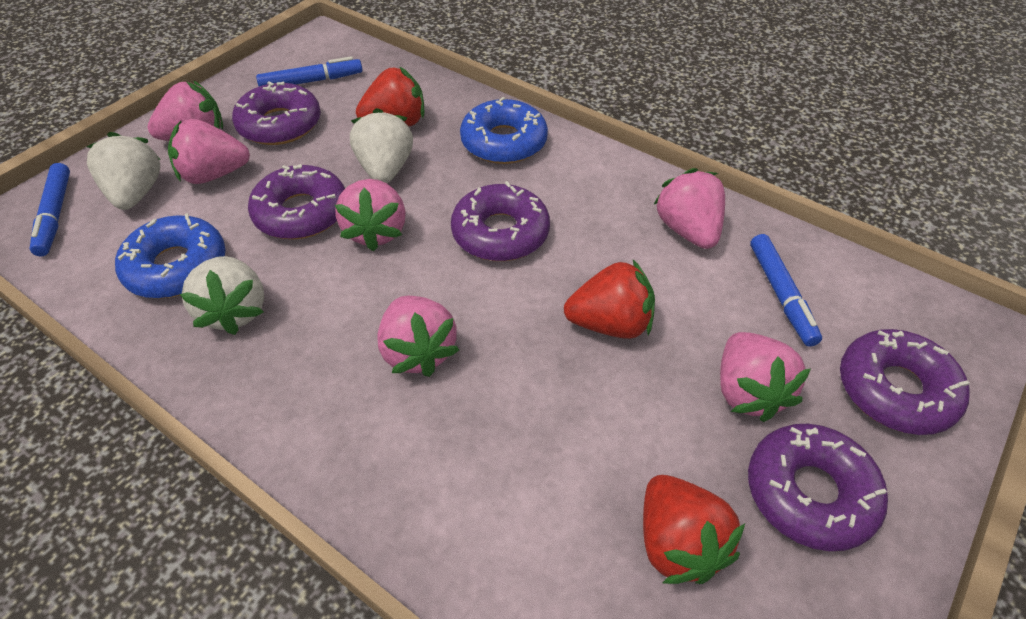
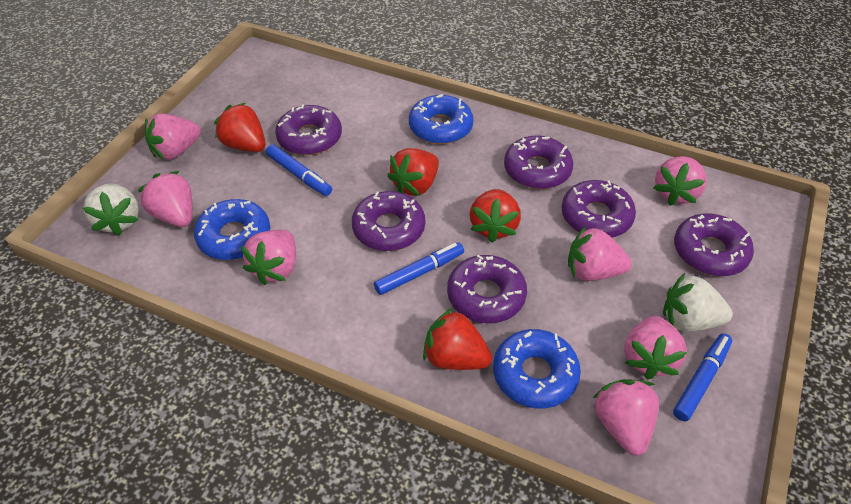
blue donut: [115,213,226,298] [460,97,548,164] = 2 -> [194,199,270,260] [409,94,474,144] [493,329,581,409] = 3
pink strawberry: [147,80,223,141] [168,119,250,184] [335,179,406,251] [377,296,459,377] [653,168,725,249] [720,332,811,422] = 6 -> [138,171,192,227] [145,113,201,160] [241,230,296,285] [568,226,632,281] [593,379,659,456] [624,315,687,380] [653,156,707,206] = 7
purple donut: [232,82,321,145] [248,164,345,239] [451,181,550,261] [748,424,888,551] [840,329,970,435] = 5 -> [275,104,342,155] [352,191,425,251] [447,255,527,323] [504,135,573,189] [562,180,636,238] [674,214,754,276] = 6
red strawberry: [356,67,424,126] [564,260,655,339] [643,475,745,584] = 3 -> [214,103,265,152] [387,148,439,196] [423,308,492,370] [470,189,521,243] = 4
white strawberry: [86,132,161,210] [180,256,264,335] [350,108,413,183] = 3 -> [83,183,139,236] [663,273,733,332] = 2

